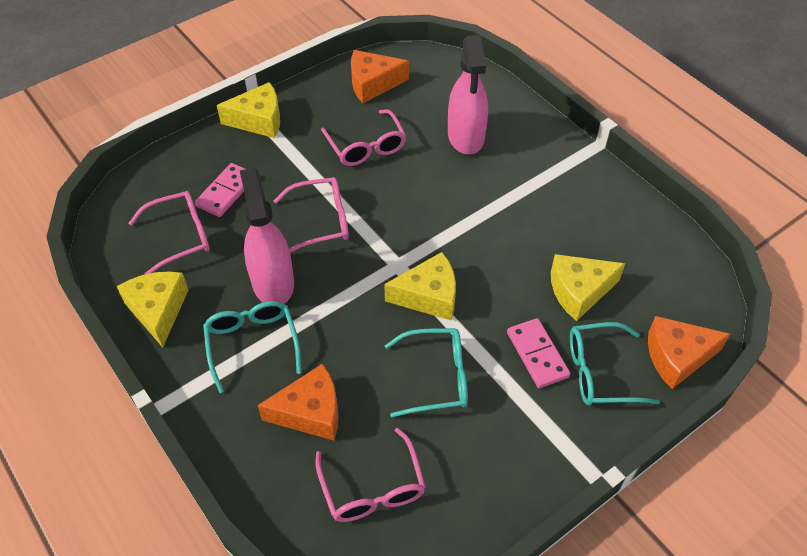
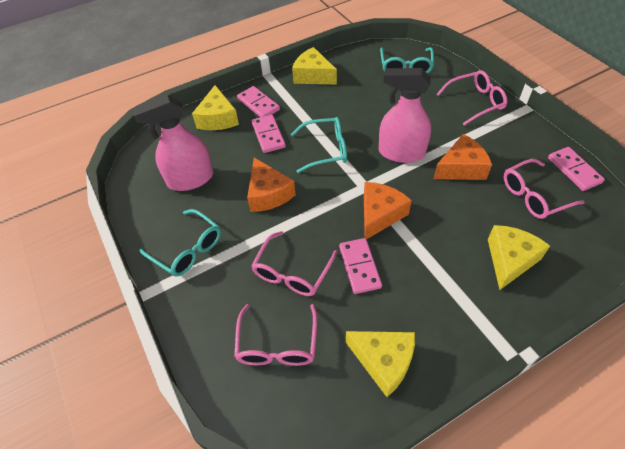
pink domino: [195,163,245,217] [507,318,570,388] = 2 -> [237,86,280,117] [251,115,286,153] [339,238,382,294] [548,147,605,191] = 4

